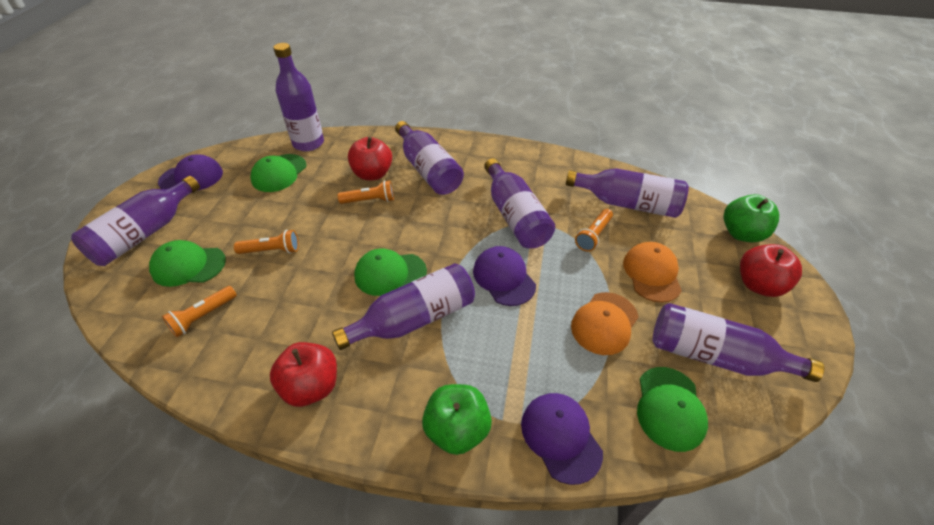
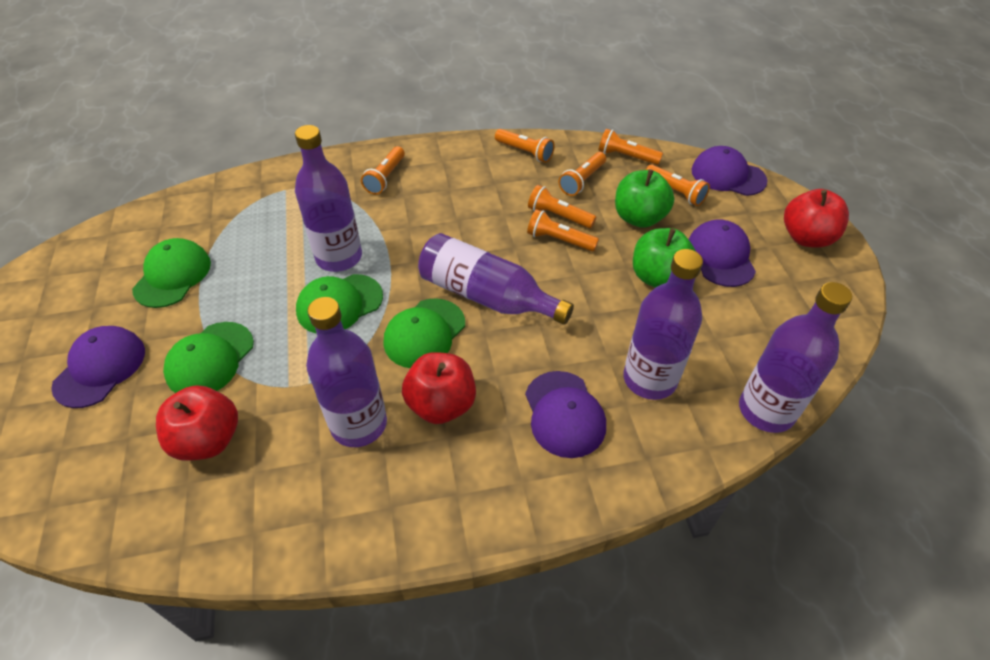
orange cap: [571,292,639,355] [623,242,682,303] = 2 -> none = 0
orange flashlight: [162,286,237,337] [234,230,299,254] [338,180,394,204] [575,209,613,252] = 4 -> [361,146,405,195] [495,129,555,163] [527,209,599,252] [528,185,596,228] [559,152,606,196] [598,129,663,165] [646,165,710,206] = 7
purple bottle: [71,176,200,266] [273,43,324,151] [332,263,475,350] [395,121,464,195] [484,158,555,249] [566,168,689,218] [653,303,824,382] = 7 -> [295,125,362,272] [306,297,387,447] [418,233,574,325] [623,249,703,400] [739,282,852,433] = 5
purple cap: [158,155,223,191] [473,246,536,306] [521,393,603,485] = 3 -> [51,326,145,408] [525,371,606,458] [689,219,756,287] [691,146,768,196] = 4

